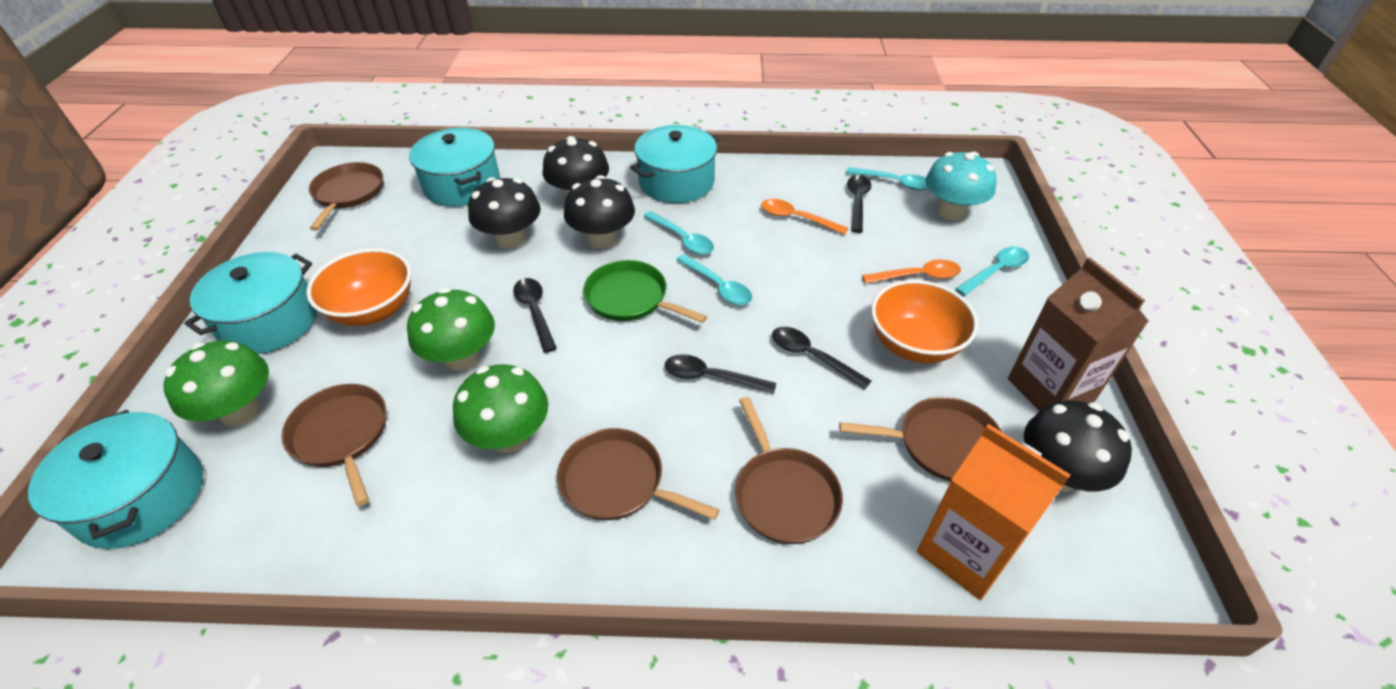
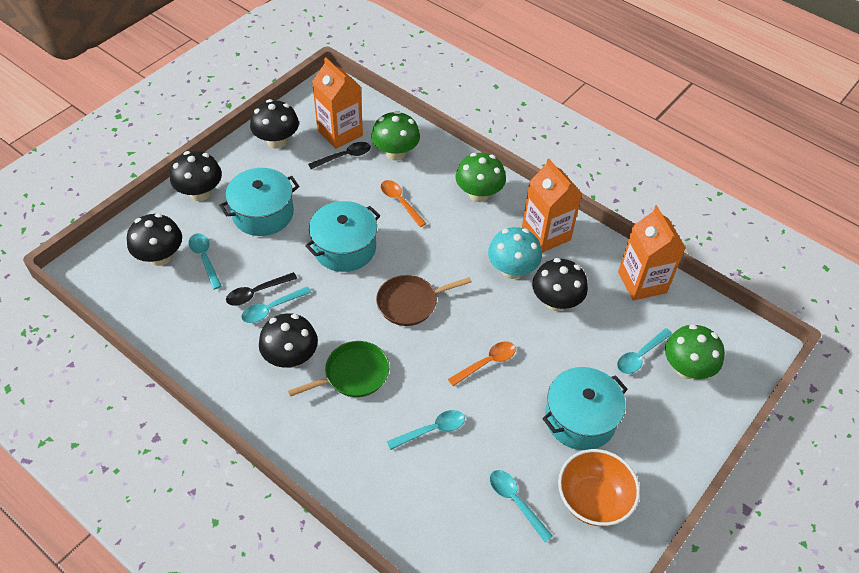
black mushroom: [468,177,541,249] [542,136,609,196] [564,175,635,249] [1024,401,1132,492] = 4 -> [127,213,182,266] [170,151,222,201] [250,99,299,149] [259,313,318,368] [532,258,588,311] = 5
black spoon: [513,278,557,353] [665,354,776,394] [772,327,871,389] [847,175,871,233] = 4 -> [226,272,297,306] [308,142,371,169] = 2
brown carton: [1008,257,1149,411] = 1 -> none = 0
brown pan: [282,384,386,506] [309,162,383,231] [557,428,719,520] [735,397,843,544] [839,397,1002,481] = 5 -> [376,275,472,326] = 1
orange bowl: [306,249,412,326] [871,280,978,363] = 2 -> [558,449,640,526] = 1
orange carton: [917,424,1070,600] = 1 -> [312,57,363,149] [522,159,582,253] [618,206,686,301] = 3
turquoise pot: [28,410,203,549] [184,252,317,354] [409,128,500,207] [630,125,719,203] = 4 -> [219,168,299,236] [305,201,380,272] [542,367,628,450] = 3
turquoise spoon: [644,211,714,255] [676,254,752,305] [846,167,928,190] [956,247,1029,296] = 4 -> [189,233,222,290] [241,286,312,323] [387,410,465,450] [490,470,553,542] [617,328,672,374] = 5

